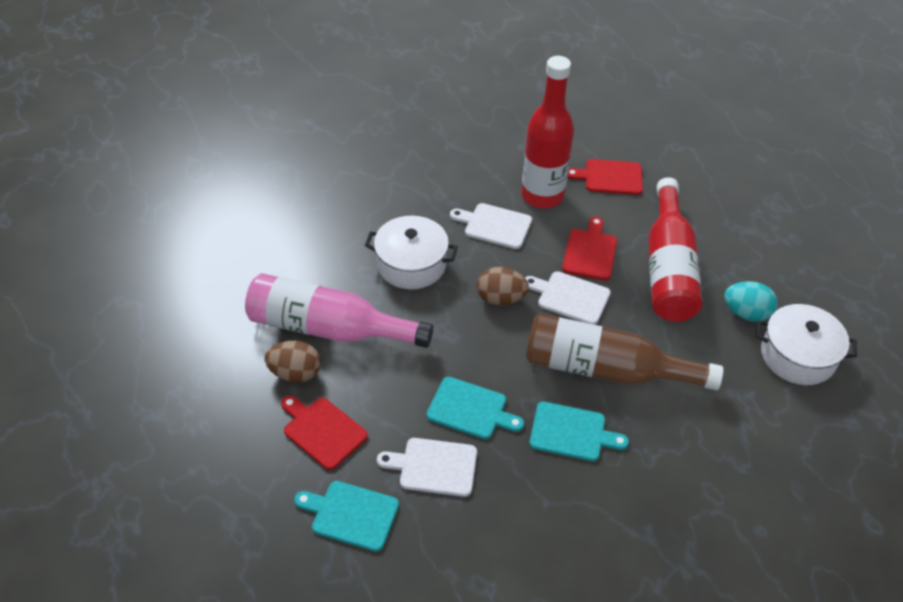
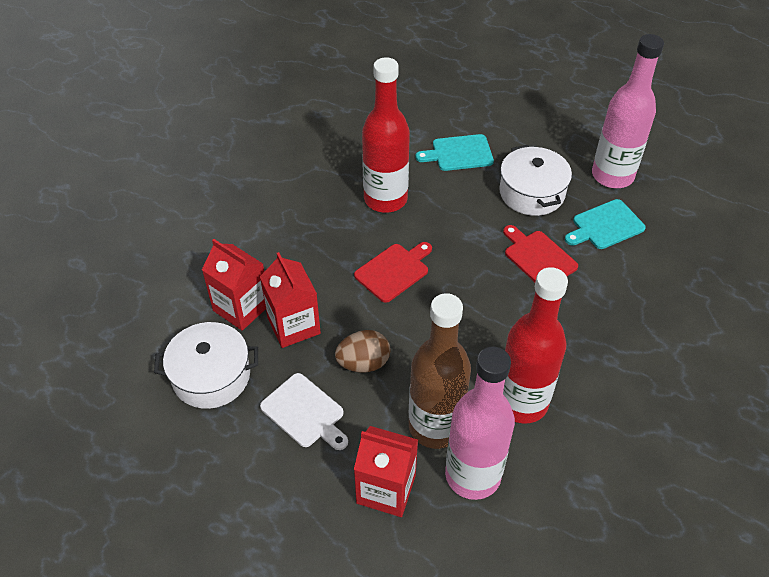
brown egg: [265,341,321,383] [477,267,529,306] = 2 -> [335,330,391,372] = 1
pink bottle: [245,273,433,348] = 1 -> [445,346,515,500] [592,34,664,188] = 2
red carton: none = 0 -> [202,239,266,331] [260,252,321,348] [354,426,418,517] = 3
red cutting board: [281,395,368,470] [562,217,617,280] [568,159,643,195] = 3 -> [354,242,432,303] [503,225,578,282] = 2
turquoise cutting board: [294,481,399,552] [427,377,524,439] [529,402,629,461] = 3 -> [416,134,494,171] [565,199,646,249] = 2
turquoise egg: [724,281,778,322] = 1 -> none = 0
white cutting board: [377,438,477,497] [450,203,532,249] [525,271,611,325] = 3 -> [260,373,348,450] = 1

